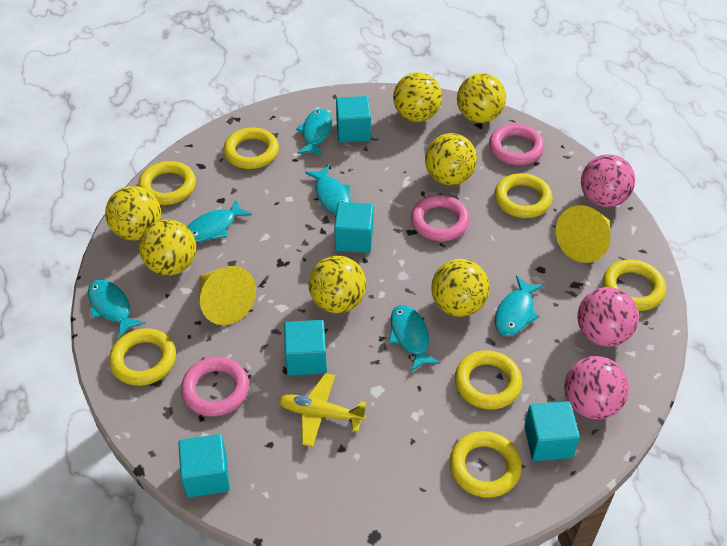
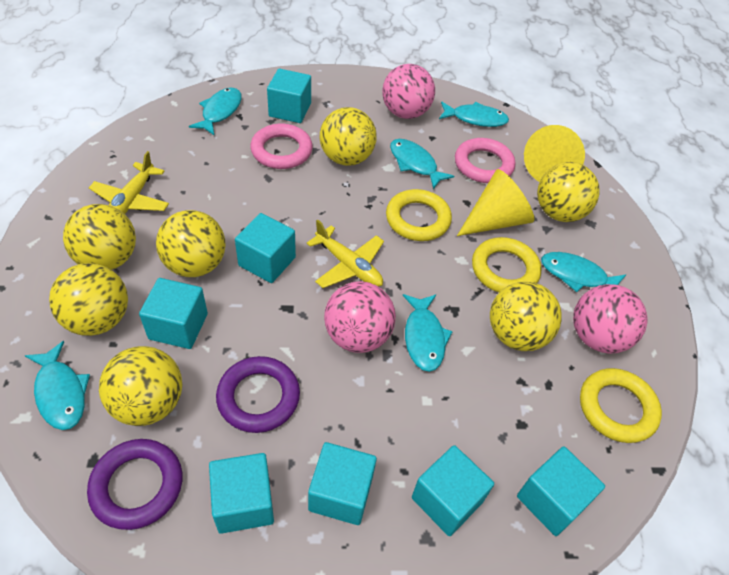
pink ring: [181,357,249,417] [411,195,470,241] [489,124,544,165] = 3 -> [250,124,313,169] [455,138,515,183] = 2
purple ring: none = 0 -> [87,439,182,530] [216,356,300,433] = 2
turquoise cube: [178,434,230,498] [284,320,327,376] [334,202,374,253] [336,96,371,143] [524,401,580,461] = 5 -> [139,278,208,349] [209,453,274,534] [235,213,296,283] [267,69,311,123] [308,442,377,525] [412,445,494,536] [517,446,605,536] = 7
yellow plane: [278,373,366,447] = 1 -> [89,151,169,214] [307,219,384,288] = 2
yellow ring: [109,328,176,386] [138,161,196,205] [223,127,279,169] [450,431,522,498] [455,350,522,410] [494,173,553,218] [603,259,666,311] = 7 -> [386,189,452,241] [472,237,541,293] [580,368,662,443] = 3

